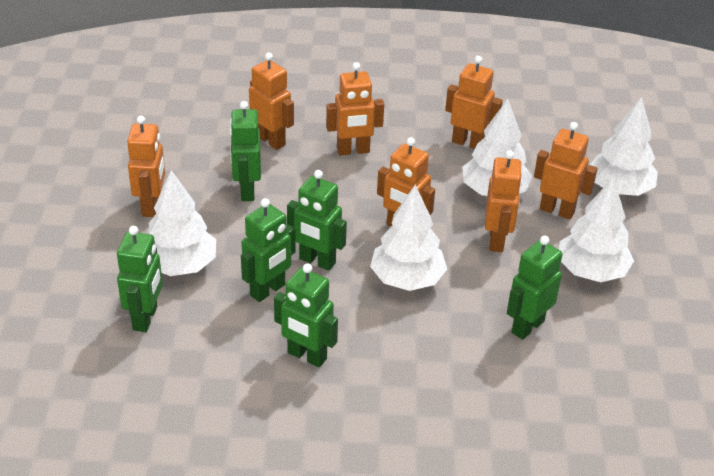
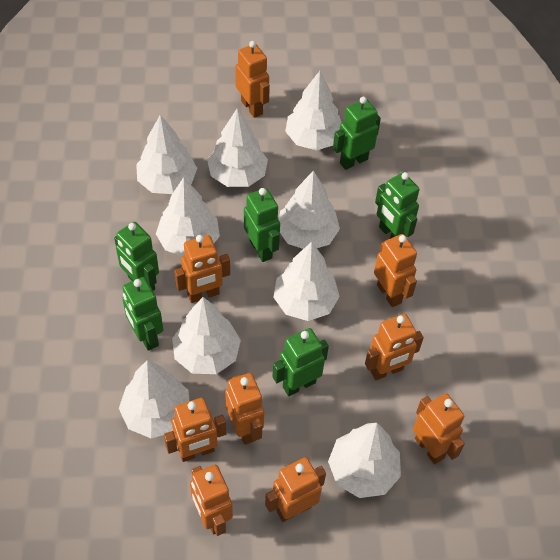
orange robot: [127,116,165,217] [249,53,294,150] [326,62,384,155] [377,137,435,226] [445,56,503,149] [485,150,522,252] [534,122,597,219] = 7 -> [164,398,226,462] [174,235,230,303] [190,465,233,536] [225,373,264,445] [235,41,270,118] [265,457,326,522] [365,314,424,380] [374,234,417,307] [413,393,465,465] = 9
white tree: [148,170,216,276] [370,184,447,291] [462,99,532,196] [559,177,634,282] [589,97,658,196] = 5 -> [119,360,189,438] [136,115,197,194] [156,177,220,256] [172,297,241,374] [207,108,268,187] [273,242,340,321] [278,171,340,249] [285,71,342,150] [328,423,401,498] = 9

